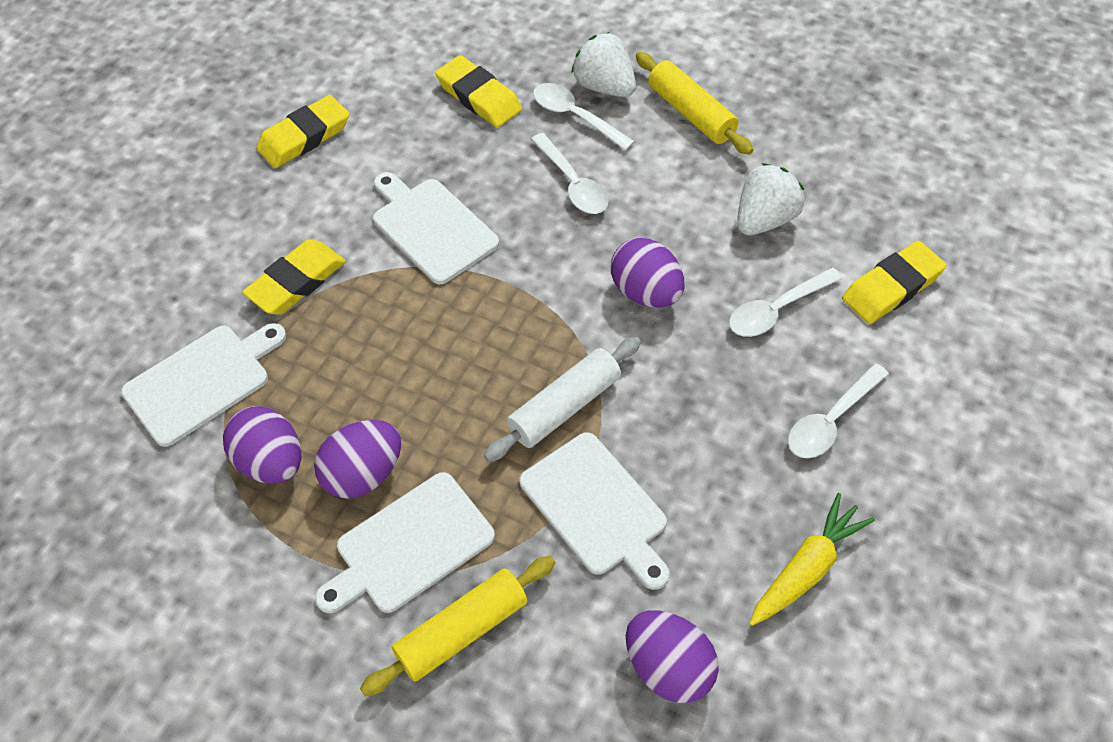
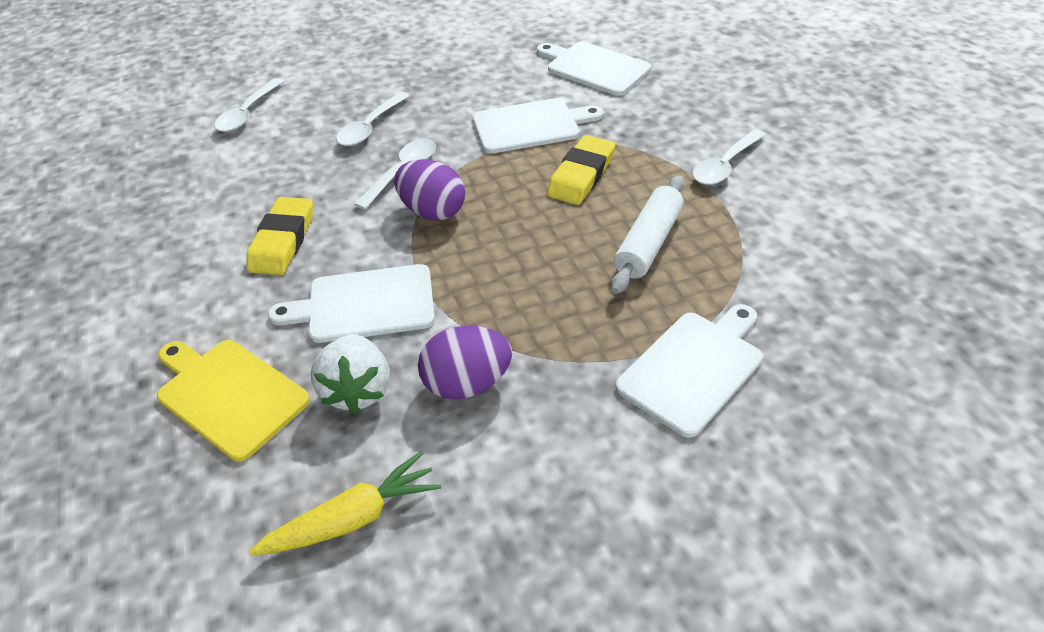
purple egg: [223,406,301,484] [314,420,401,499] [611,238,684,308] [626,611,719,703] = 4 -> [394,159,465,221] [418,326,512,400] = 2
white strawberry: [572,32,636,97] [737,163,805,235] = 2 -> [311,334,390,414] = 1
yellow cutting board: none = 0 -> [157,340,310,462] = 1
yellow eraser: [242,239,346,315] [256,95,349,168] [435,55,522,128] [842,241,946,324] = 4 -> [246,197,313,275] [547,135,615,205] = 2
yellow rolling pin: [360,556,555,696] [636,52,753,155] = 2 -> none = 0

